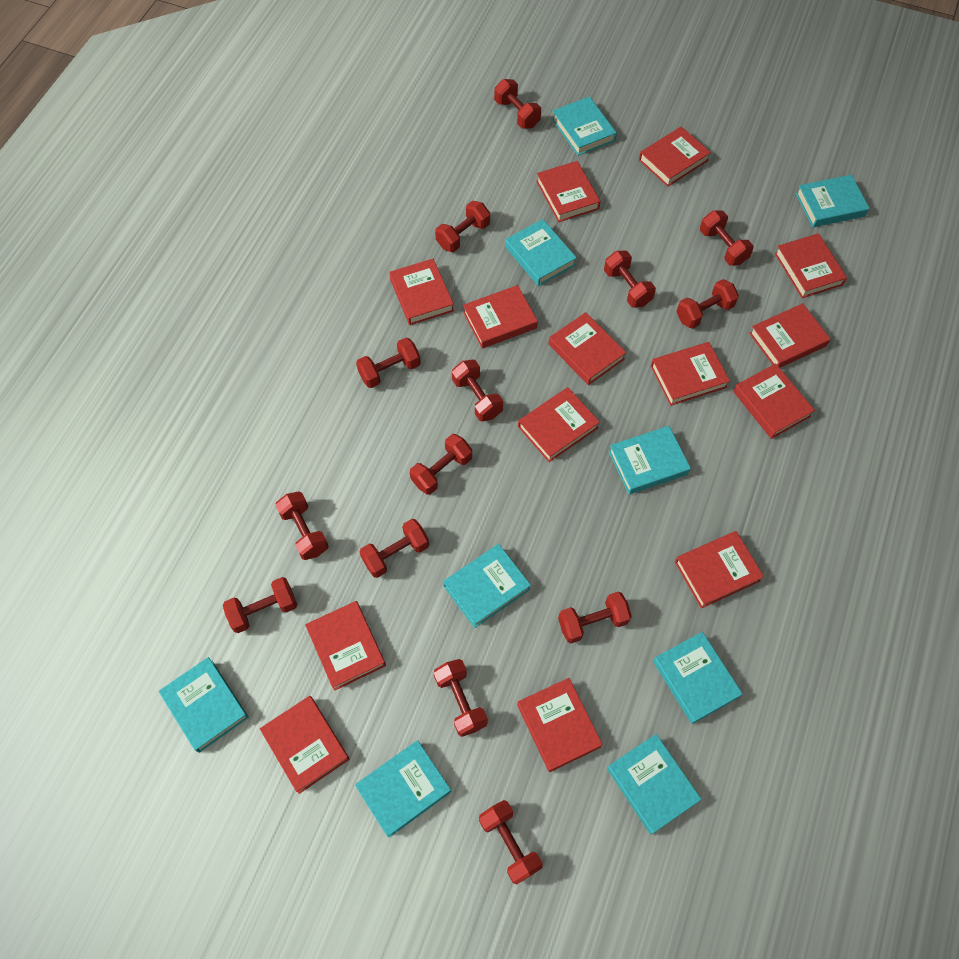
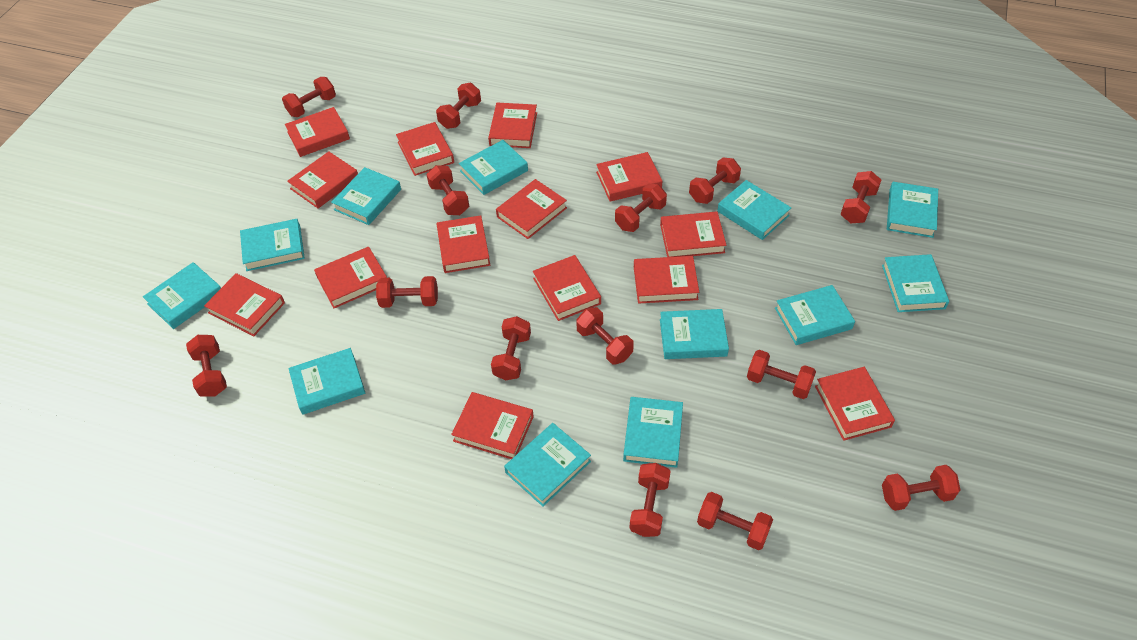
turquoise book: [159,657,249,753] [355,740,451,838] [443,544,531,628] [505,219,577,286] [552,97,617,156] [607,734,702,834] [609,426,691,494] [653,632,743,724] [796,175,870,227] = 9 -> [143,262,221,329] [240,219,305,271] [288,348,365,415] [331,167,401,225] [459,140,528,195] [504,423,591,507] [623,397,683,468] [660,309,729,359] [717,180,791,240] [775,285,855,345] [882,254,949,312] [887,182,938,238] = 12

